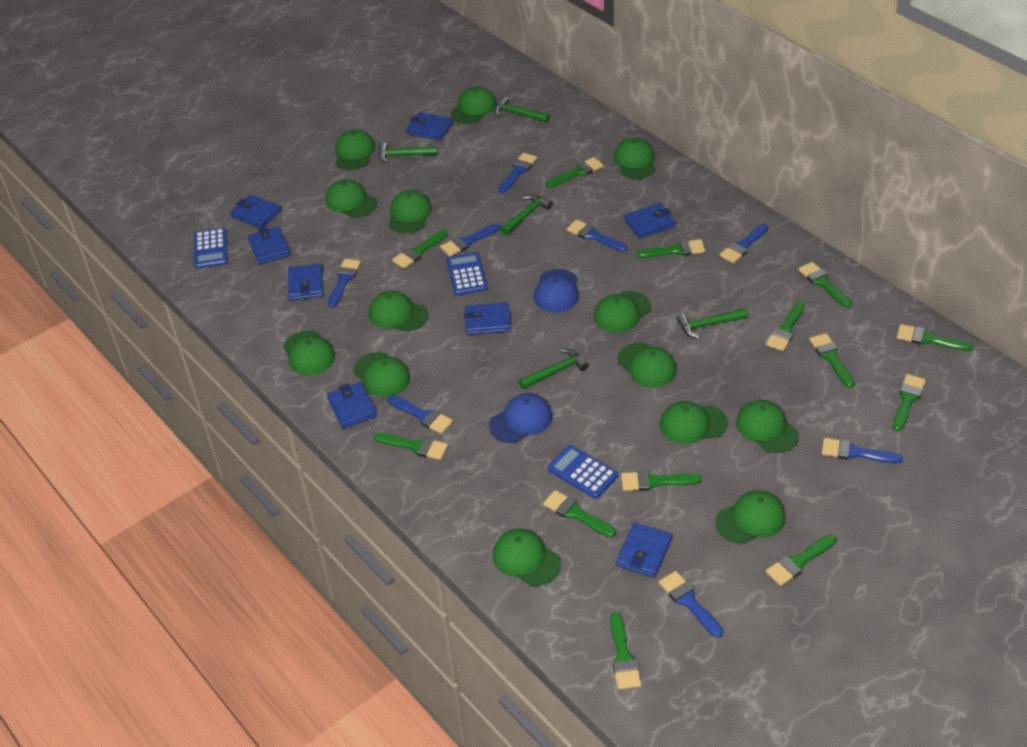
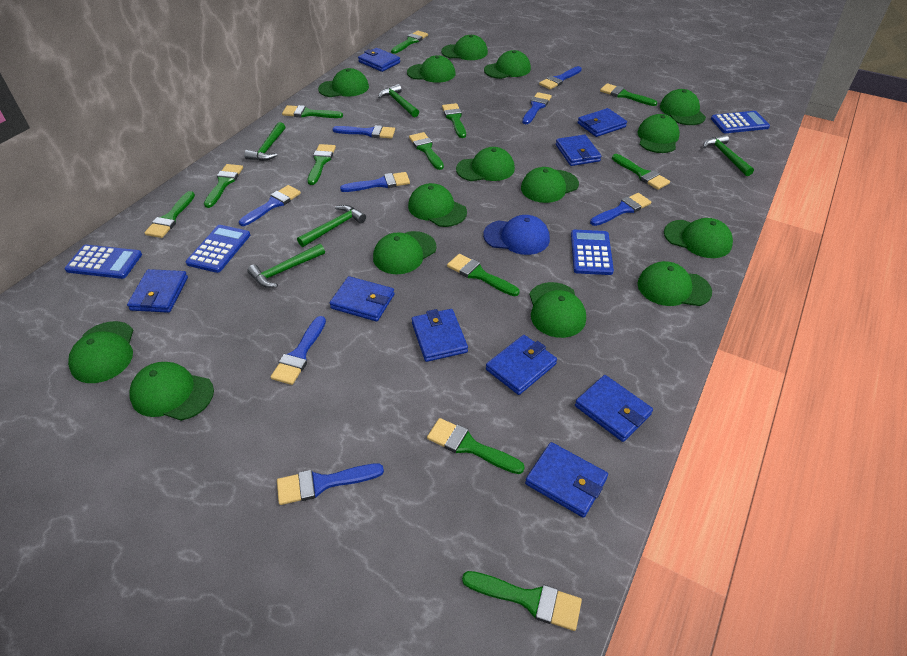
blue calculator: [194,228,228,268] [446,252,488,295] [547,445,618,499] = 3 -> [65,245,142,279] [186,225,250,273] [571,230,614,275] [711,111,770,133] = 4
blue cap: [489,393,552,443] [534,269,579,312] = 2 -> [483,215,550,255] = 1
blue wallet: [230,194,281,229] [248,227,291,264] [288,264,323,300] [327,382,377,429] [406,112,453,140] [464,302,511,335] [616,523,672,577] [624,203,676,238] = 8 -> [127,269,188,313] [330,276,395,322] [358,48,400,72] [412,309,468,362] [486,335,557,395] [525,442,608,518] [556,135,601,166] [575,375,653,442] [578,108,627,137] = 9
green brush: [374,432,448,460] [392,230,448,269] [543,490,616,537] [546,157,603,188] [610,612,641,690] [621,471,701,491] [637,239,705,258] [766,302,804,351] [766,535,836,586] [798,262,852,308] [809,333,854,388] [893,374,926,431] [897,324,973,351] = 13 -> [144,191,195,238] [204,164,243,208] [282,105,343,118] [308,144,336,185] [391,30,428,54] [409,132,444,170] [427,418,525,474] [442,103,466,138] [447,254,520,296] [462,571,582,631] [600,83,658,106] [612,154,670,190] = 12
green cap: [283,330,335,375] [325,179,377,218] [335,130,375,170] [354,352,410,397] [369,291,428,332] [389,190,432,233] [451,86,496,124] [493,529,561,586] [594,291,651,333] [614,138,656,179] [617,342,677,387] [660,401,728,444] [716,490,785,544] [736,400,799,453] = 14 -> [68,321,133,383] [129,362,214,421] [318,68,369,97] [373,231,437,274] [407,55,456,83] [408,183,467,227] [441,35,488,60] [456,147,515,181] [484,50,531,79] [521,167,579,203] [529,282,586,338] [638,114,680,153] [638,261,712,306] [660,89,706,125] [664,218,733,258] = 15

